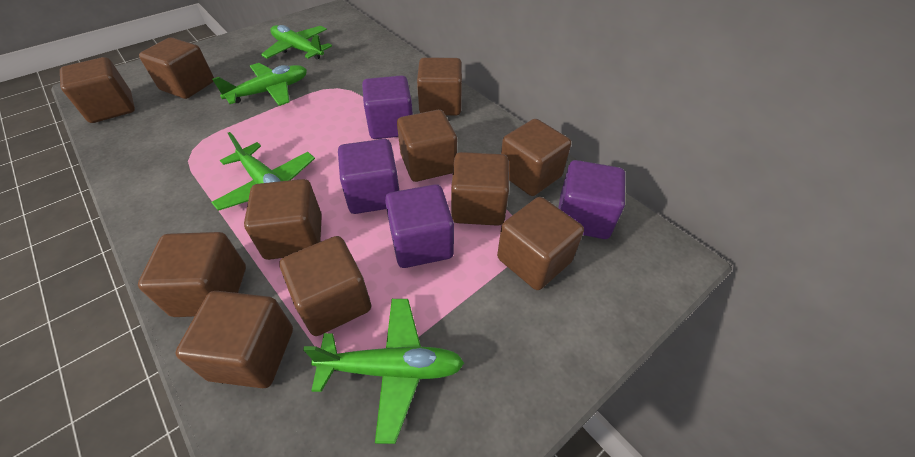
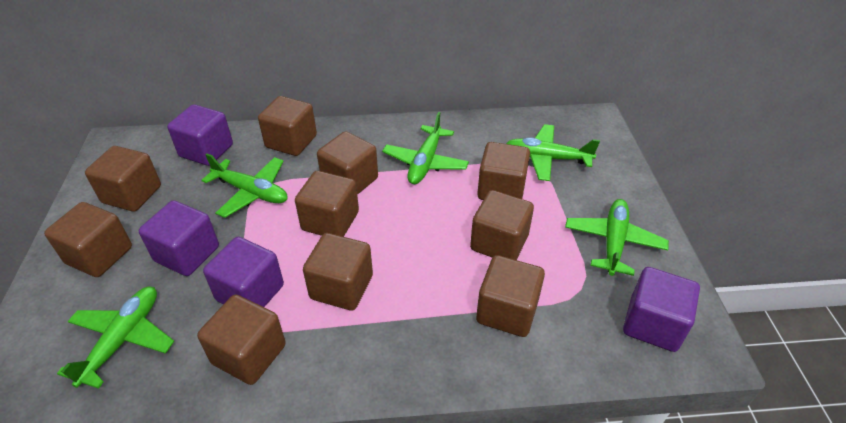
brown cube: [60,57,135,123] [138,232,246,317] [139,37,214,99] [175,291,293,388] [244,179,322,260] [279,236,371,336] [397,110,457,182] [417,57,462,116] [451,152,509,226] [497,197,584,290] [501,119,571,196] = 11 -> [44,202,132,277] [85,146,161,212] [197,294,286,385] [258,96,317,156] [295,171,359,237] [303,233,373,311] [317,131,378,195] [470,190,534,260] [476,255,545,337] [477,142,530,200] = 10
green plane: [211,132,315,211] [212,63,307,106] [261,25,332,60] [303,299,464,444] = 4 -> [57,287,174,389] [201,153,288,218] [382,112,469,184] [506,124,600,181] [565,199,669,276] = 5

